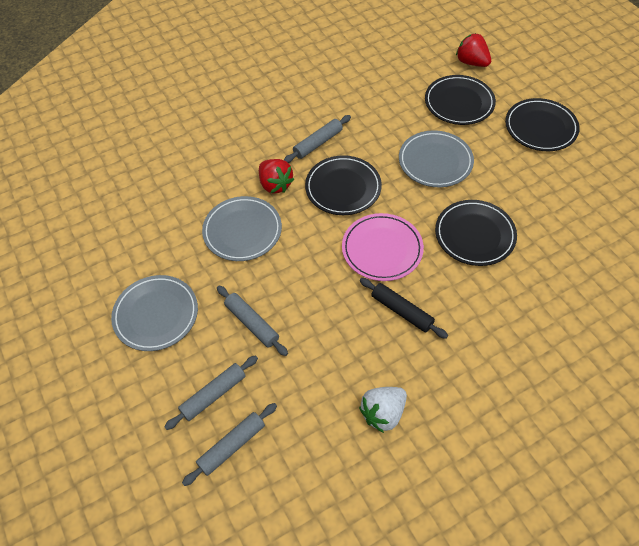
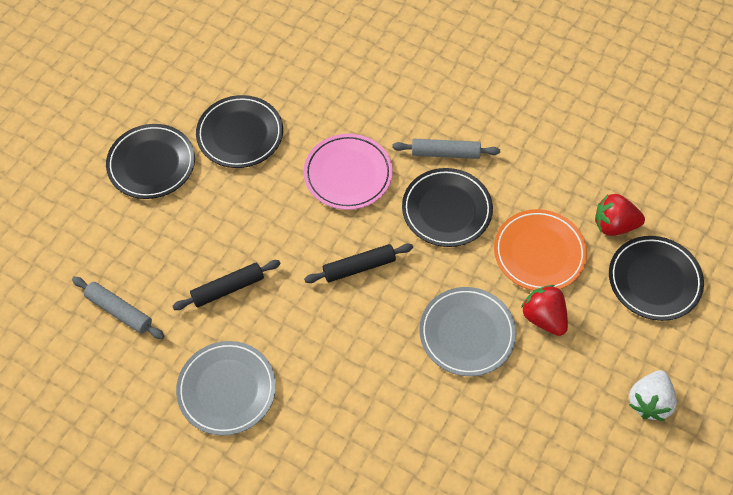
black rolling pin: [360,278,448,339] = 1 -> [172,260,281,310] [304,243,413,283] = 2
grey plate: [111,275,198,351] [202,196,282,261] [399,130,474,187] = 3 -> [176,341,276,436] [419,287,516,376] = 2
grey rolling pin: [164,355,258,430] [182,403,277,486] [217,286,288,356] [284,115,351,163] = 4 -> [72,277,165,339] [392,139,500,159] = 2
orange plate: none = 0 -> [494,209,587,291] = 1

